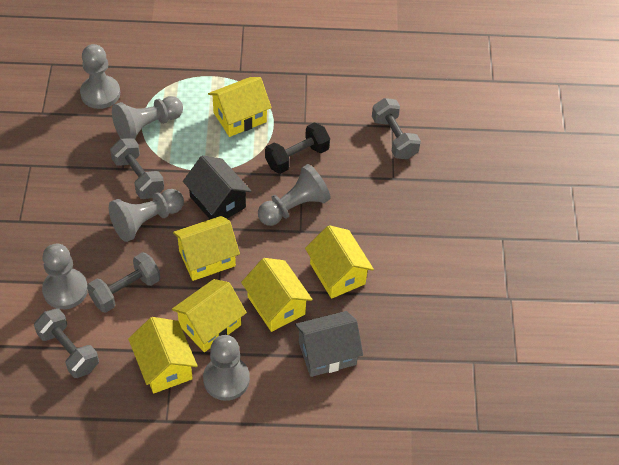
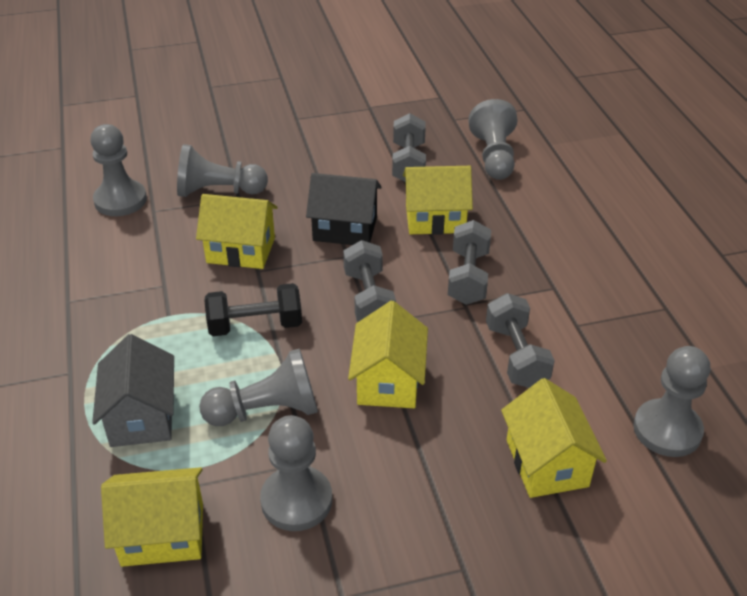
yellow house: [128,317,198,394] [172,279,247,352] [173,216,240,281] [208,77,272,137] [241,258,313,332] [305,225,374,299] = 6 -> [101,467,203,567] [196,194,278,269] [348,301,428,408] [403,166,473,235] [501,378,607,498] = 5

